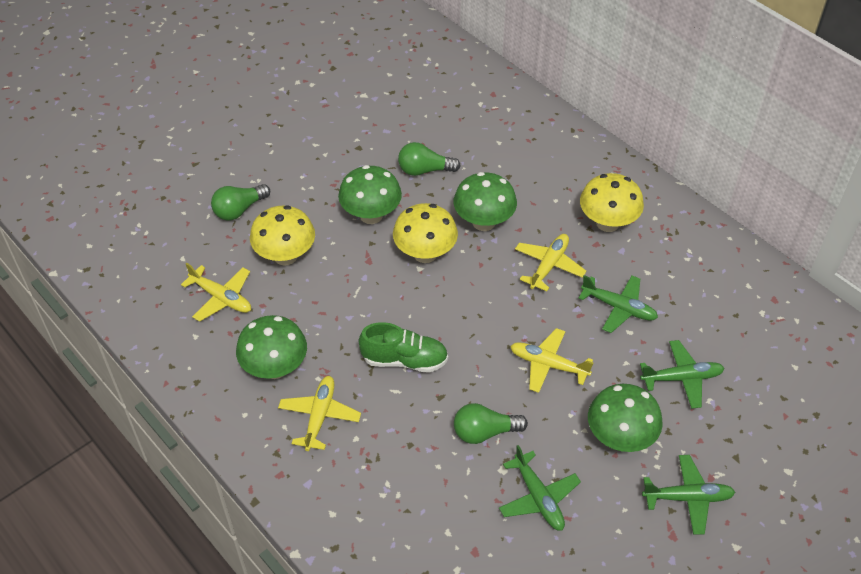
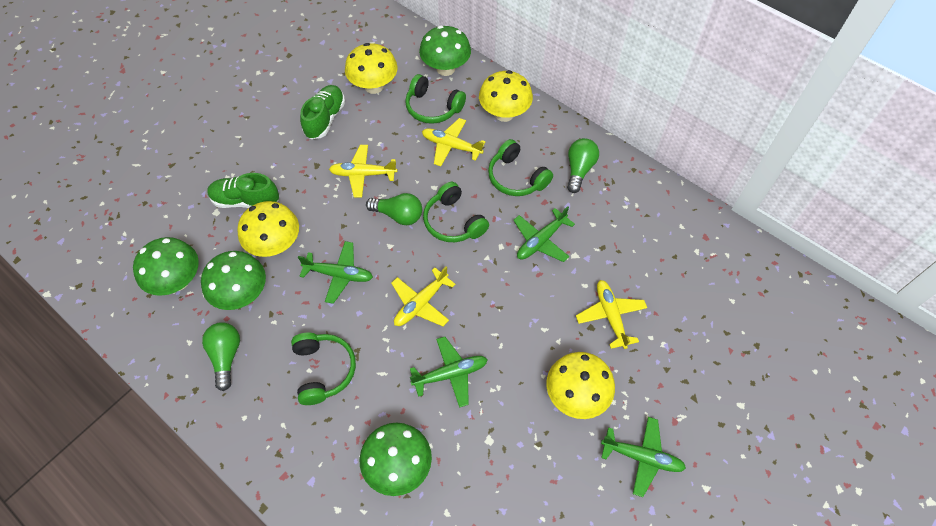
green headphones: none = 0 -> [291,332,356,405] [405,74,466,124] [423,182,489,242] [488,139,553,196] = 4
green shoe: [359,322,448,373] = 1 -> [207,173,279,208] [300,85,345,139] = 2
yellow mushroom: [250,205,315,266] [393,203,458,263] [580,173,644,232] = 3 -> [237,201,299,257] [345,43,398,94] [479,70,533,122] [547,352,615,419] = 4

